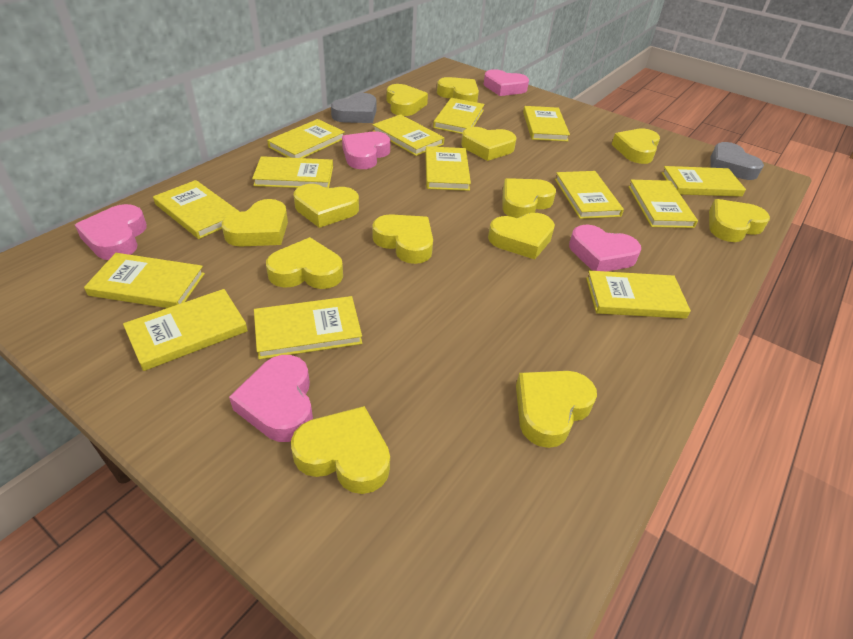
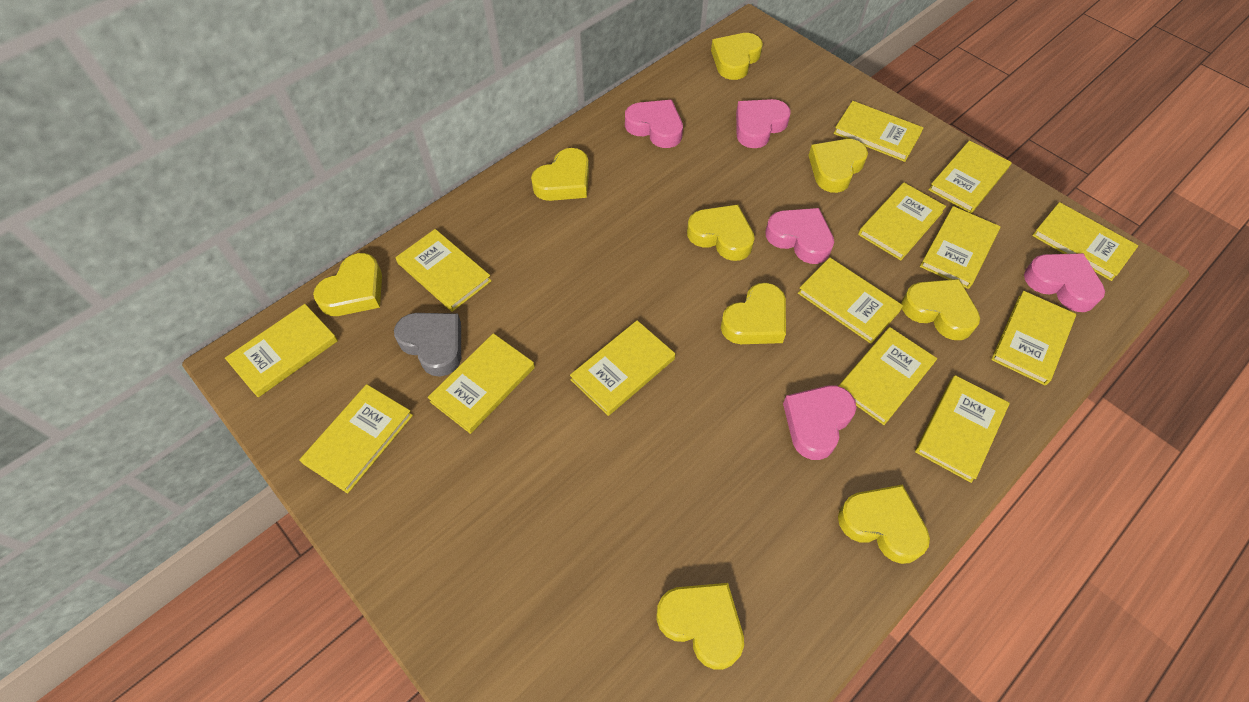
grey heart: [331,93,376,123] [711,142,764,180] = 2 -> [394,313,461,377] = 1
yellow heart: [222,199,288,247] [266,237,343,289] [291,406,390,494] [294,184,359,228] [372,214,433,264] [387,84,428,116] [437,77,479,102] [461,127,517,161] [488,213,555,259] [503,178,556,218] [516,371,597,448] [612,128,660,164] [709,199,770,242] = 13 -> [313,253,382,316] [531,148,589,201] [656,583,744,670] [687,205,755,261] [711,33,763,80] [721,283,786,344] [808,139,868,193] [838,485,930,564] [901,279,980,340] = 9

